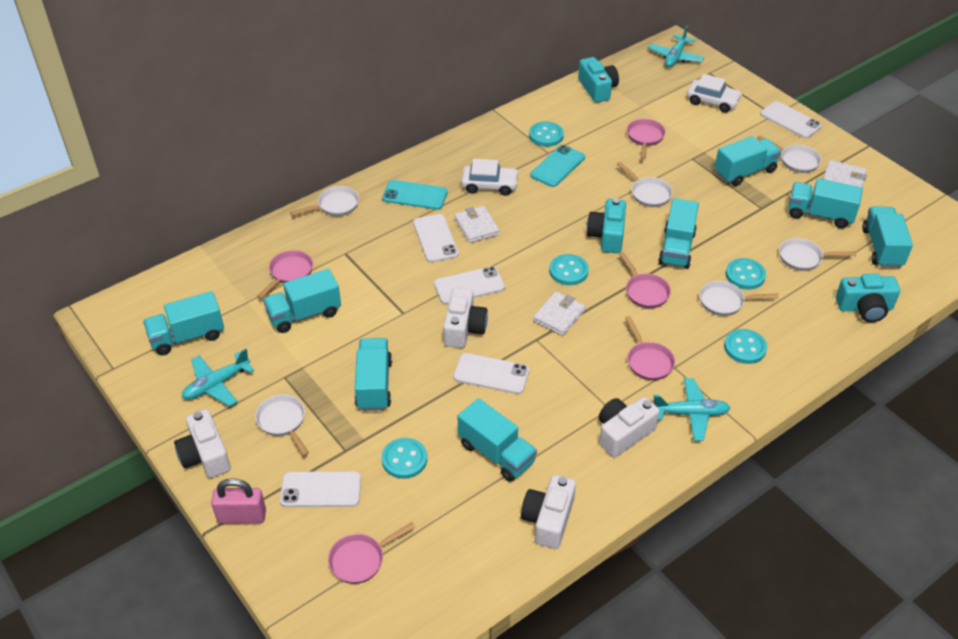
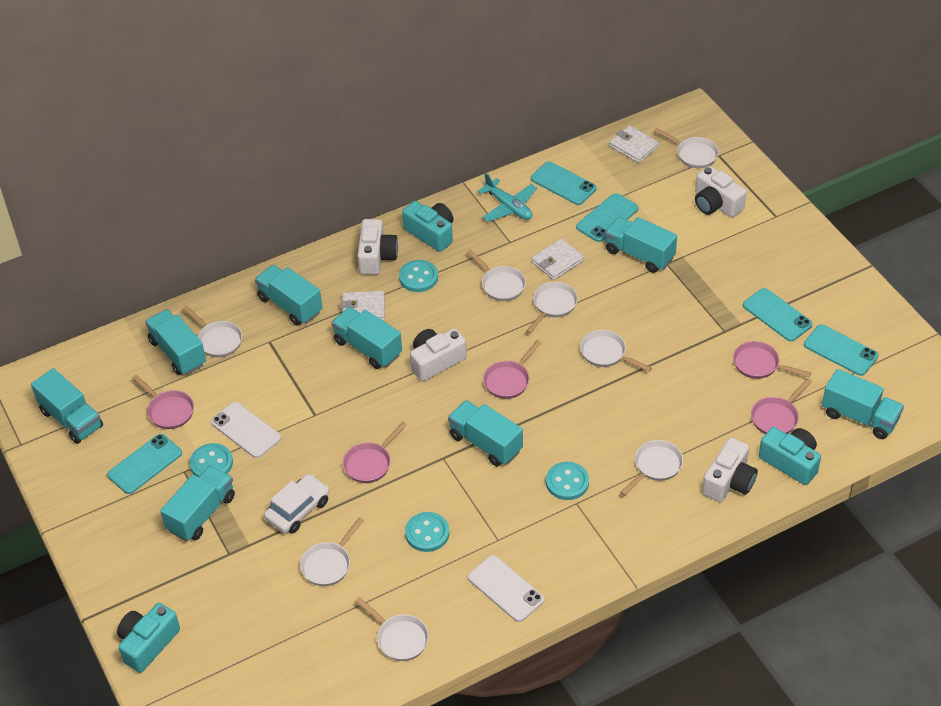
pink padlock: [211,478,266,524] = 1 -> none = 0
turquoise button: [382,438,427,479] [529,122,564,147] [549,254,589,285] [724,329,767,364] [726,258,766,290] = 5 -> [189,443,233,477] [399,260,438,292] [405,512,449,552] [546,462,589,500] = 4
turquoise phone: [382,180,448,210] [530,145,585,187] = 2 -> [107,434,182,494] [531,161,596,205] [576,193,638,242] [743,288,813,341] [804,325,878,376] = 5
turquoise plane: [182,349,254,407] [648,25,704,67] [654,378,730,441] = 3 -> [477,173,537,222] = 1
white car: [461,159,519,196] [687,74,742,113] = 2 -> [264,474,329,534] = 1
white pan: [255,394,309,456] [290,186,359,216] [617,162,673,207] [699,281,778,316] [757,136,821,173] [779,238,856,271] = 6 -> [183,306,242,357] [300,517,364,586] [355,597,429,661] [466,250,526,301] [526,282,578,334] [580,330,652,372] [620,440,683,496] [654,128,719,168] = 8
white phone: [280,471,361,507] [413,214,459,263] [434,266,505,304] [453,353,530,394] [760,101,822,138] = 5 -> [211,402,281,458] [468,555,544,622] = 2

